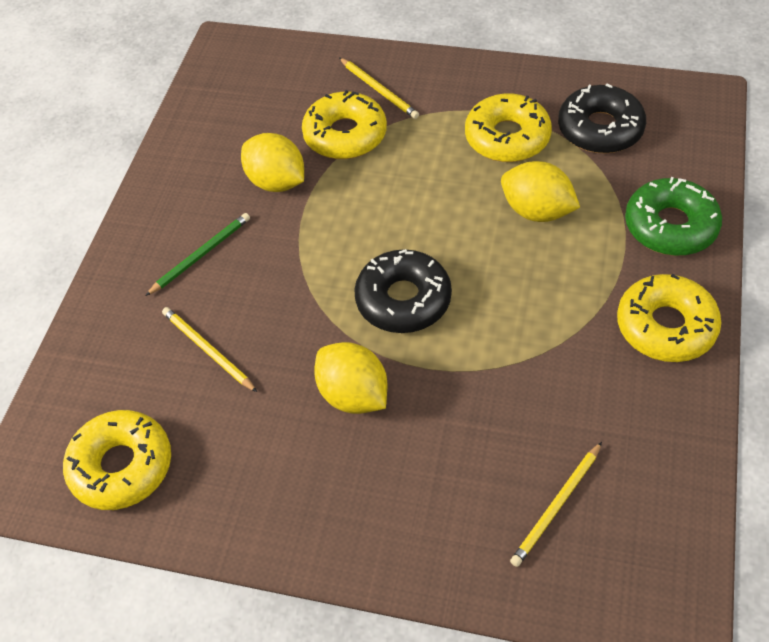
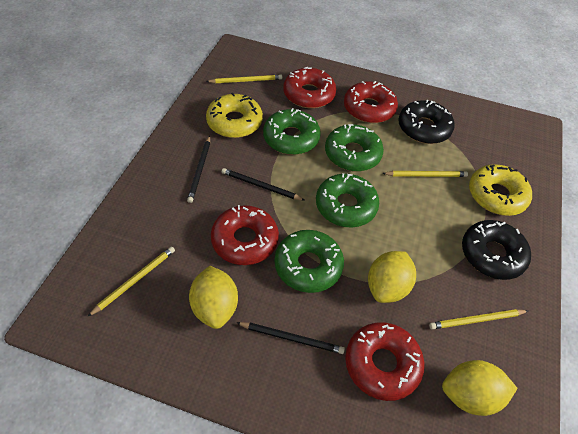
black pencil: none = 0 -> [187,136,210,203] [222,168,304,200] [236,322,345,354] = 3
green donut: [625,177,722,256] = 1 -> [263,108,321,155] [274,230,344,293] [316,173,379,227] [325,124,384,172] = 4
green pencil: [145,213,250,296] = 1 -> none = 0
red donut: none = 0 -> [211,205,279,265] [283,67,336,108] [344,81,398,123] [345,322,424,401] = 4
yellow donut: [63,410,171,510] [302,90,387,159] [465,93,552,162] [617,274,721,362] = 4 -> [206,93,263,138] [469,164,532,216] = 2
yellow pencil: [162,307,257,392] [339,58,419,119] [510,442,602,567] = 3 -> [87,247,175,317] [206,75,282,83] [382,171,468,177] [429,309,528,329] = 4

